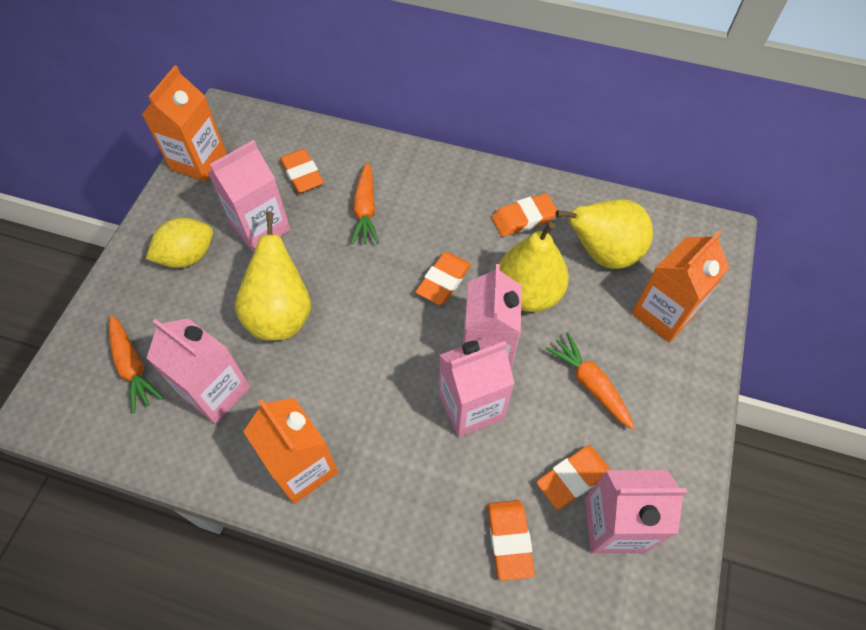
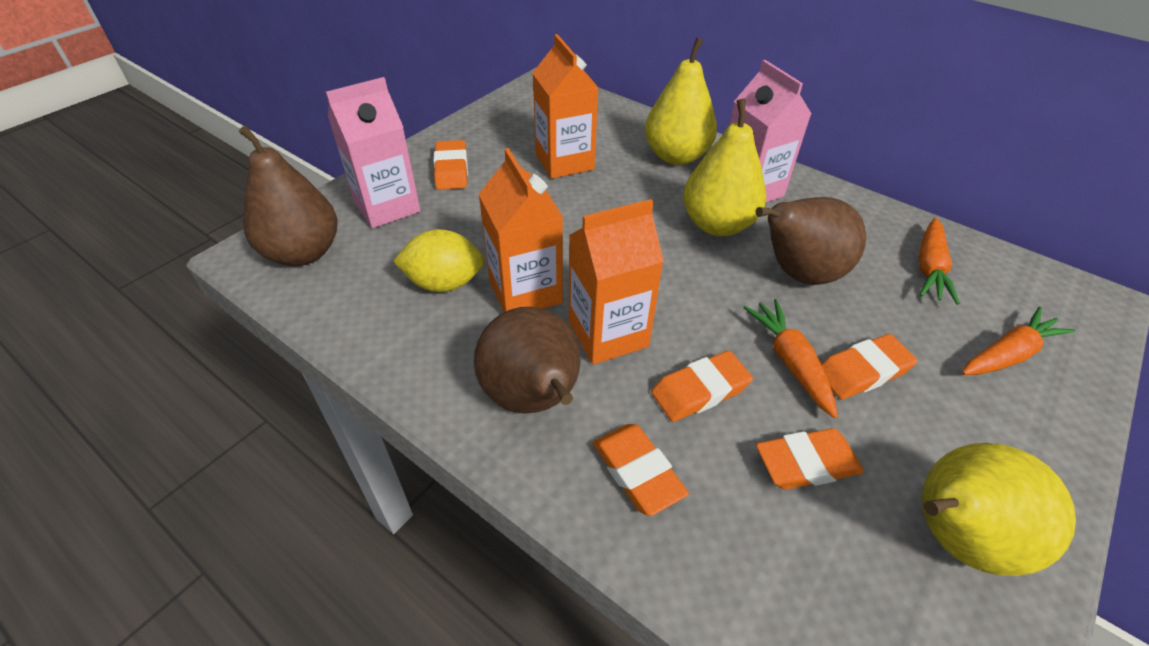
brown pear: none = 0 -> [239,126,338,266] [474,307,581,414] [756,197,866,285] = 3
pink carton: [147,318,250,424] [208,140,291,252] [439,336,515,437] [463,264,522,368] [585,470,687,553] = 5 -> [326,77,421,228] [729,60,812,203] = 2

